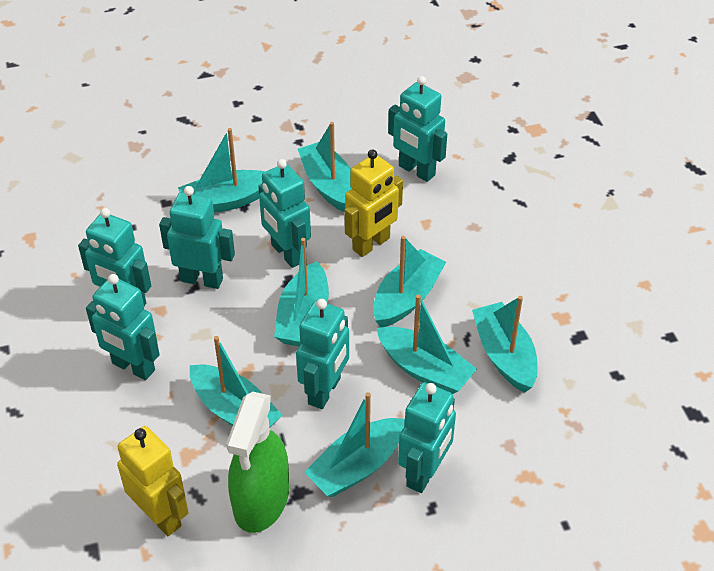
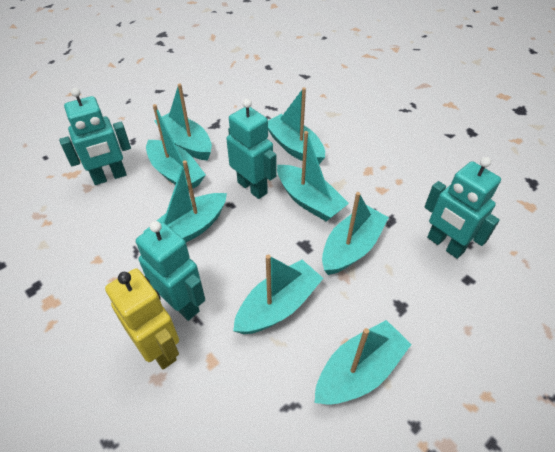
green spray bottle: [226,392,289,533] = 1 -> none = 0
turquoise robot: [78,208,151,306] [86,274,160,380] [159,186,235,289] [258,159,311,268] [296,299,349,409] [388,76,447,182] [398,382,456,493] = 7 -> [59,88,131,185] [136,221,205,321] [226,99,277,199] [424,157,501,259] = 4
yellow robot: [117,426,189,536] [345,149,403,257] = 2 -> [105,269,179,369] = 1

